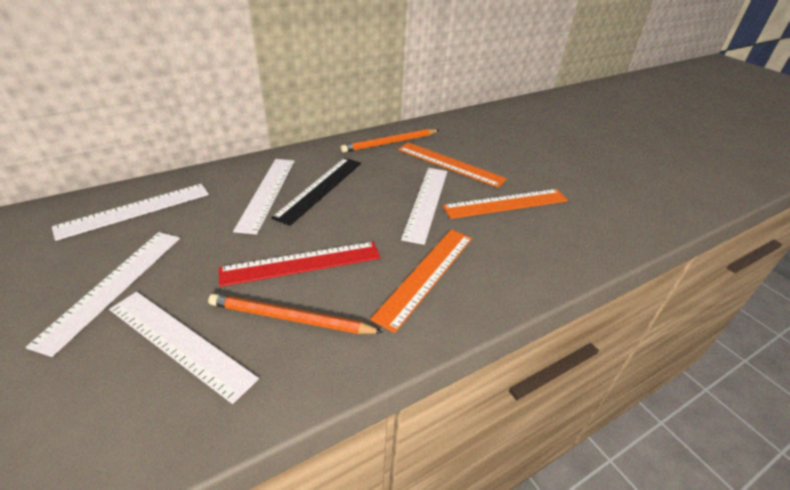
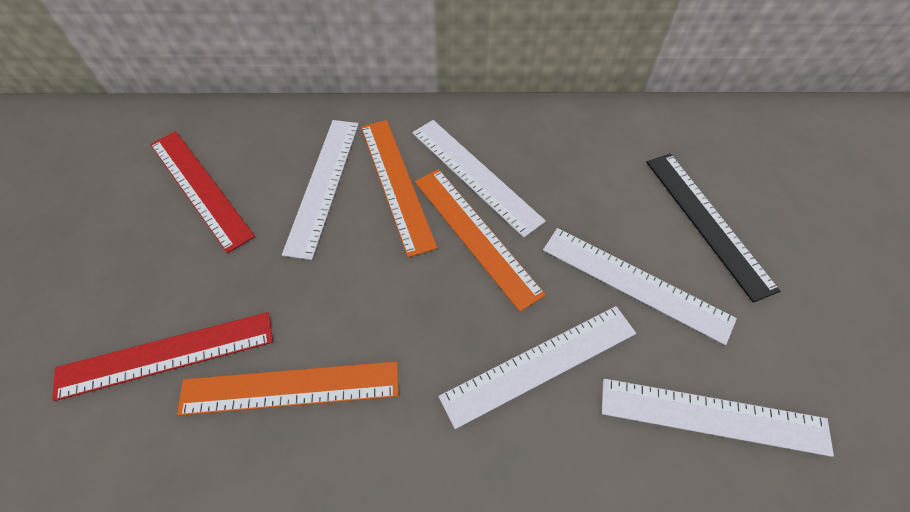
orange pencil: [208,294,383,334] [341,129,439,153] = 2 -> none = 0
red ruler: [219,242,380,287] = 1 -> [52,312,273,401] [150,131,255,253] = 2

